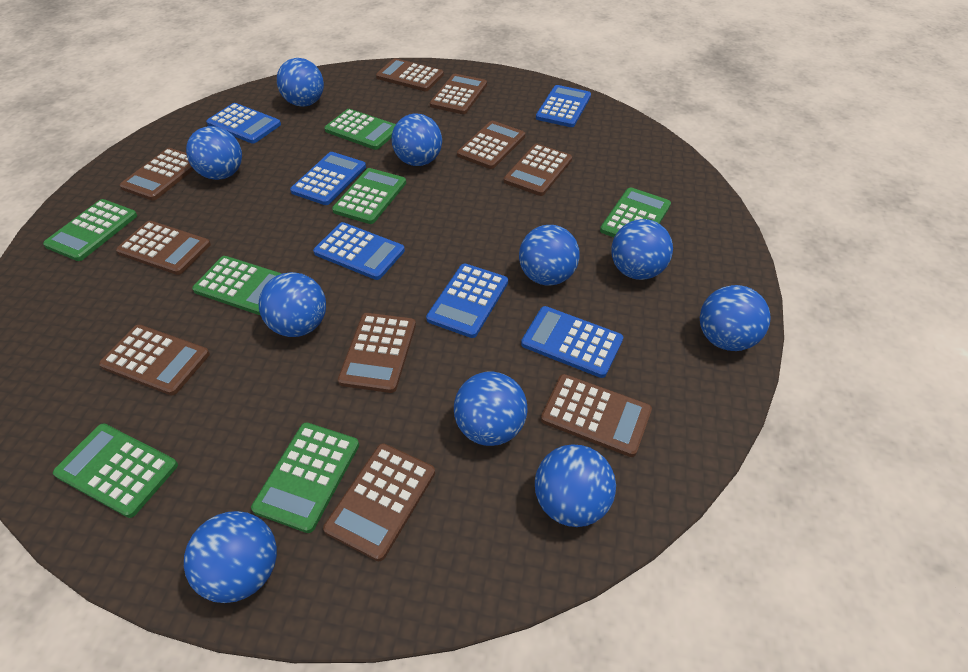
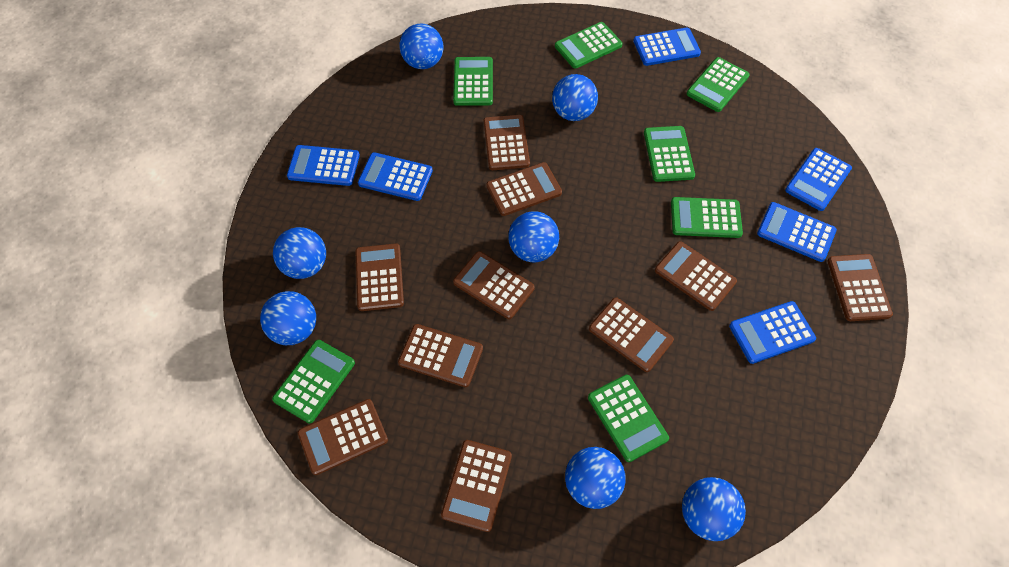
blue ball: [184,511,277,603] [186,126,242,180] [259,272,326,337] [277,58,324,107] [391,114,442,166] [454,372,527,446] [519,225,580,286] [535,444,616,527] [611,219,673,280] [700,285,771,351] = 10 -> [260,291,316,345] [273,227,326,279] [399,23,443,69] [508,211,559,262] [552,74,598,121] [565,447,626,509] [682,477,746,541] = 7

